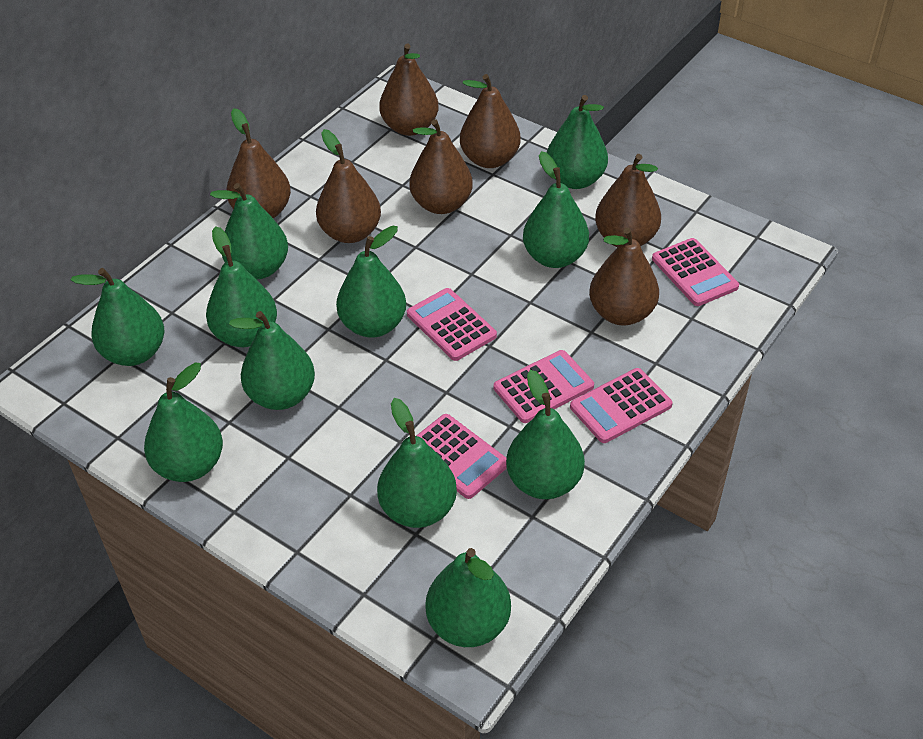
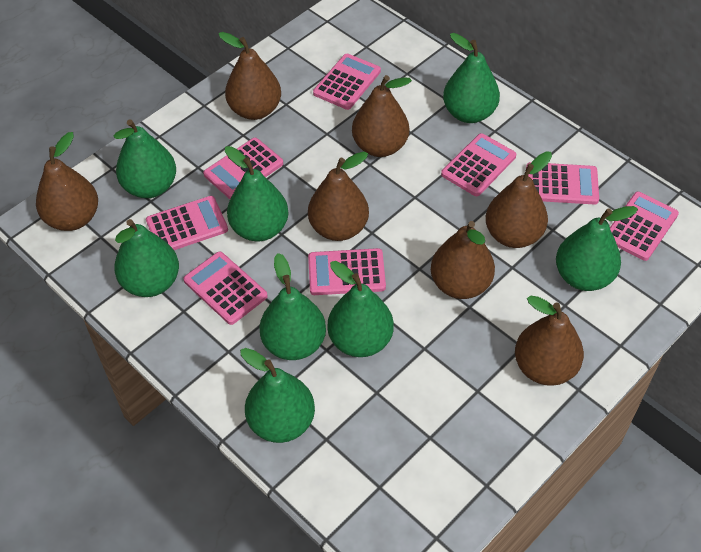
green pear: [71,268,164,366] [144,363,223,482] [206,226,277,347] [210,183,288,279] [229,311,315,410] [336,226,406,338] [377,398,457,528] [425,548,511,647] [506,370,585,499] [523,151,589,268] [547,95,608,189] = 11 -> [114,119,176,198] [114,219,179,297] [225,146,289,241] [240,348,315,443] [259,253,326,360] [327,261,394,357] [443,33,500,123] [556,206,638,291] = 8
pink calculator: [407,288,497,361] [416,414,507,499] [494,350,594,423] [570,368,673,443] [652,238,739,306] = 5 -> [146,196,228,250] [183,252,268,325] [203,138,283,199] [308,248,386,295] [313,54,381,110] [441,133,516,196] [526,162,599,205] [610,192,679,261] = 8

